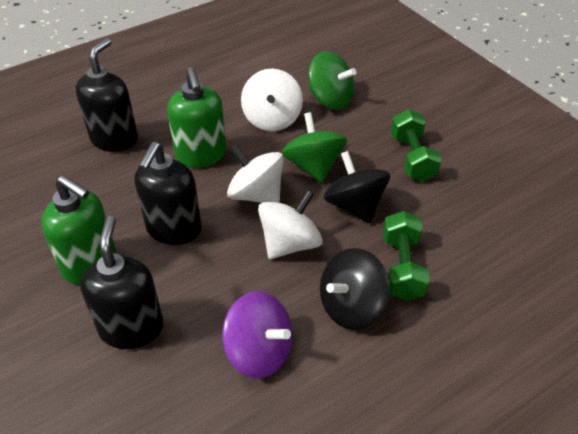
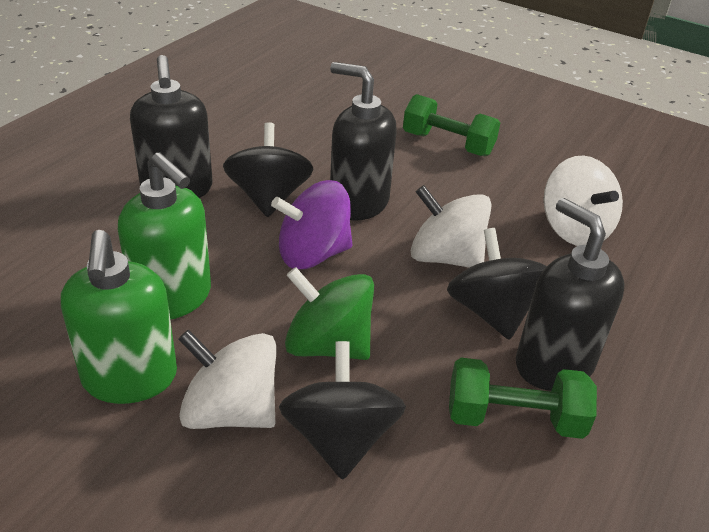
black spinning top: [320,248,390,330] [323,151,390,223] = 2 -> [223,122,313,217] [279,341,406,480] [447,228,547,340] = 3
green spinning top: [282,112,347,183] [309,51,356,110] = 2 -> [285,267,374,360] = 1

